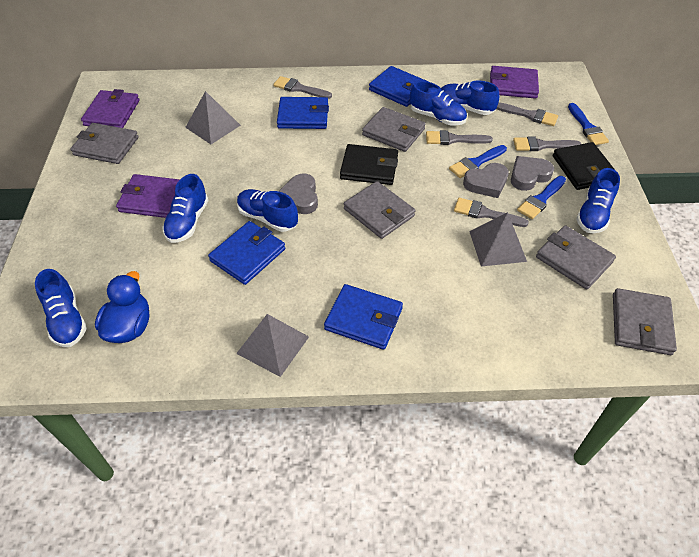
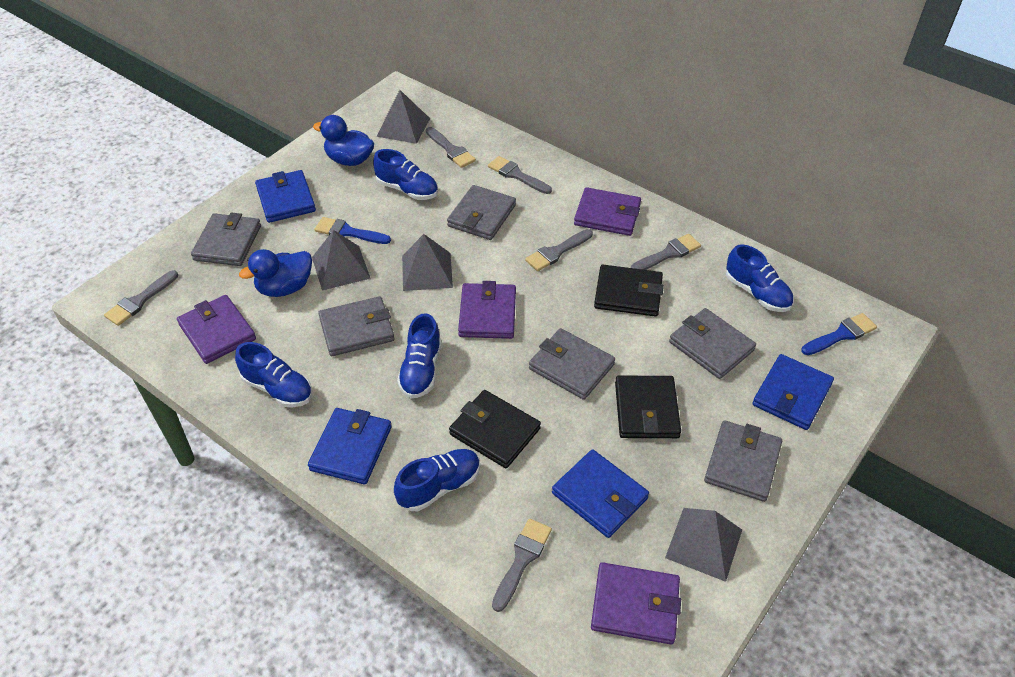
black wallet: [340,144,398,185] [553,142,615,190] = 2 -> [449,390,541,468] [594,265,664,317] [615,376,681,438] = 3
blue brush: [449,145,507,178] [517,176,566,219] [568,103,609,145] = 3 -> [315,217,391,244] [801,313,877,355] = 2
blue duck: [95,271,150,343] = 1 -> [239,249,312,297] [313,115,374,166] = 2
blue shoe: [35,269,87,347] [162,174,208,243] [237,189,298,232] [410,81,467,126] [441,80,499,115] [576,168,620,233] = 6 -> [235,342,312,407] [373,149,438,200] [394,449,480,511] [397,313,441,398] [726,244,793,312] = 5
grey brush: [273,76,332,99] [426,130,493,145] [454,198,529,227] [497,102,558,126] [513,137,581,151] = 5 -> [104,270,178,326] [426,127,476,168] [488,156,552,194] [492,519,552,612] [525,229,593,271] [631,234,701,270] = 6
grey heart: [279,174,318,214] [463,163,509,198] [511,156,554,191] = 3 -> none = 0
grey pyramid: [185,91,241,144] [236,314,309,377] [469,212,527,267] = 3 -> [312,230,371,291] [376,90,430,144] [402,234,453,291] [665,508,742,582] = 4
grey wallet: [71,123,139,164] [344,181,416,239] [362,107,425,152] [536,225,616,290] [613,288,677,355] = 5 -> [191,212,261,266] [318,296,395,356] [447,185,516,240] [529,328,615,400] [669,308,756,379] [704,420,782,502] = 6
purple wallet: [81,89,140,128] [116,174,180,218] [490,66,539,99] = 3 -> [177,295,256,364] [458,281,516,339] [574,187,641,236] [591,562,681,644] = 4

